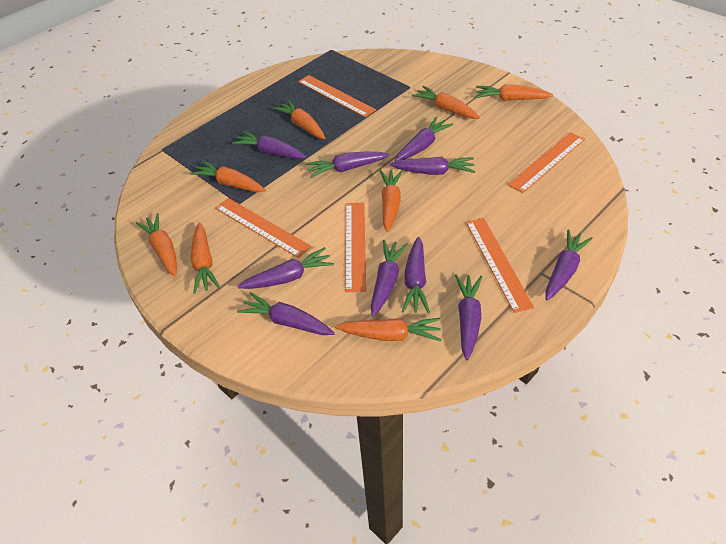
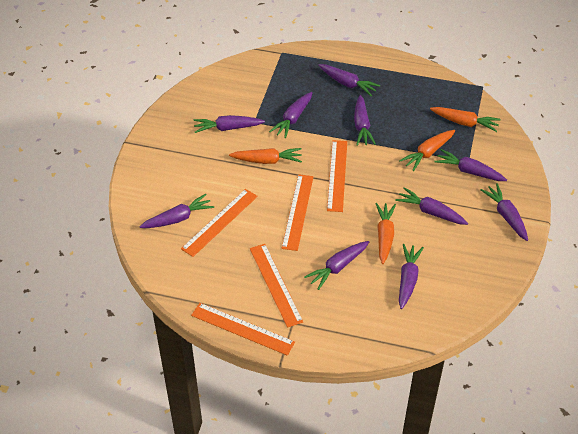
orange carrot: [136,213,177,276] [190,161,266,192] [191,222,220,294] [273,100,326,139] [335,318,441,342] [380,170,403,232] [412,86,480,119] [476,84,553,101] = 8 -> [229,148,302,164] [375,203,396,264] [399,130,455,171] [430,107,501,132] = 4

